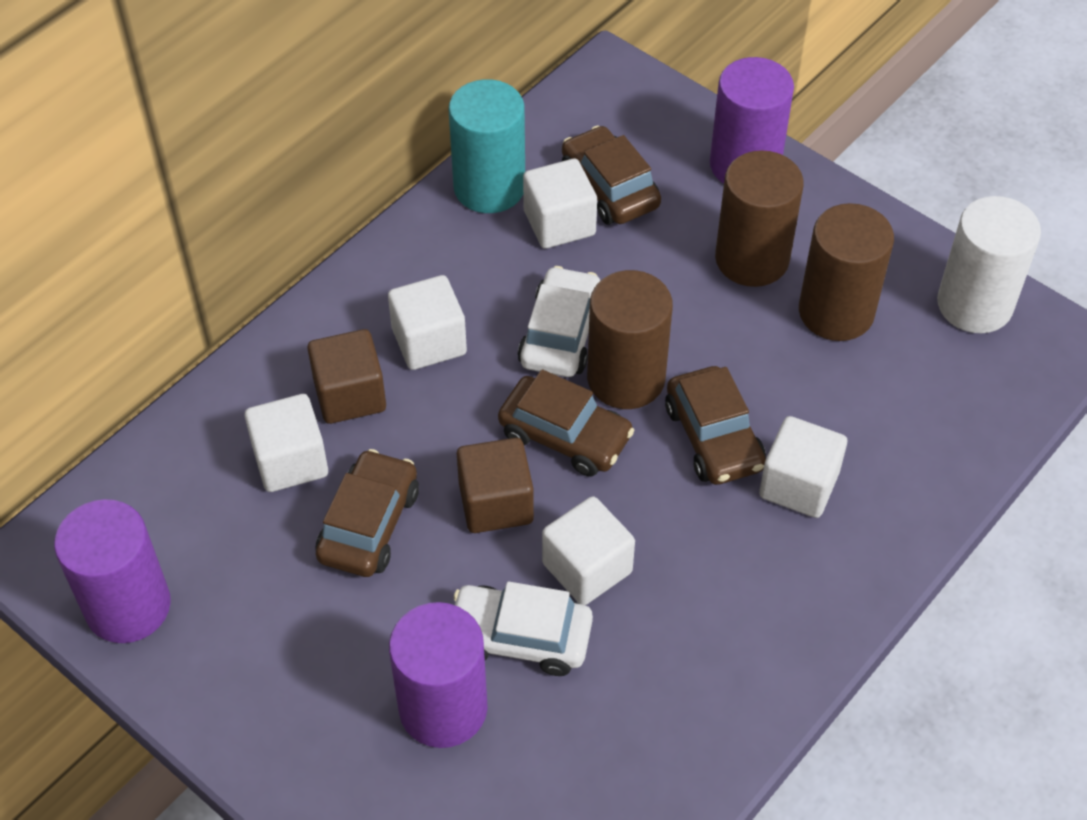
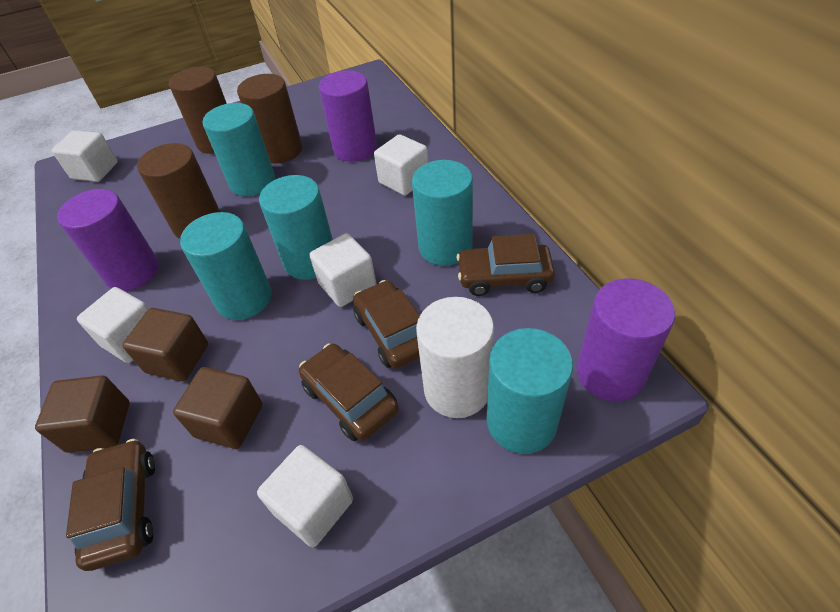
brown cube: [307,329,386,424] [457,438,534,533] = 2 -> [35,375,130,453] [122,308,208,381] [173,367,263,449] = 3
turquoise cylinder: [449,79,525,213] = 1 -> [180,212,272,320] [203,103,275,196] [259,175,333,280] [412,160,473,266] [487,328,573,454] = 5
white car: [454,582,593,676] [518,266,600,377] = 2 -> none = 0

